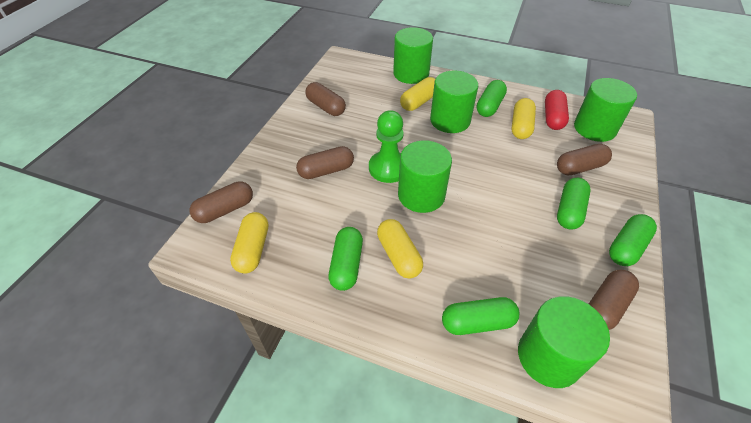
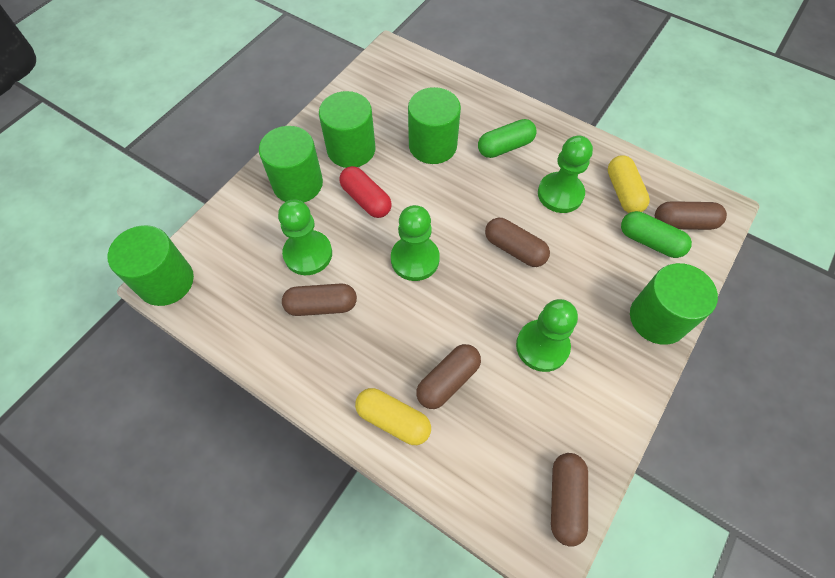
green capsule: [328,227,363,291] [442,297,520,335] [477,80,507,117] [557,178,590,229] [609,214,657,266] = 5 -> [478,119,537,158] [621,211,692,258] = 2
green pawn: [369,110,403,183] = 1 -> [278,200,332,275] [391,205,440,281] [516,299,578,372] [538,136,593,213] = 4
yellow capsule: [230,212,268,273] [377,219,423,279] [400,77,435,111] [512,98,536,139] = 4 -> [355,388,431,445] [608,155,650,213] = 2

